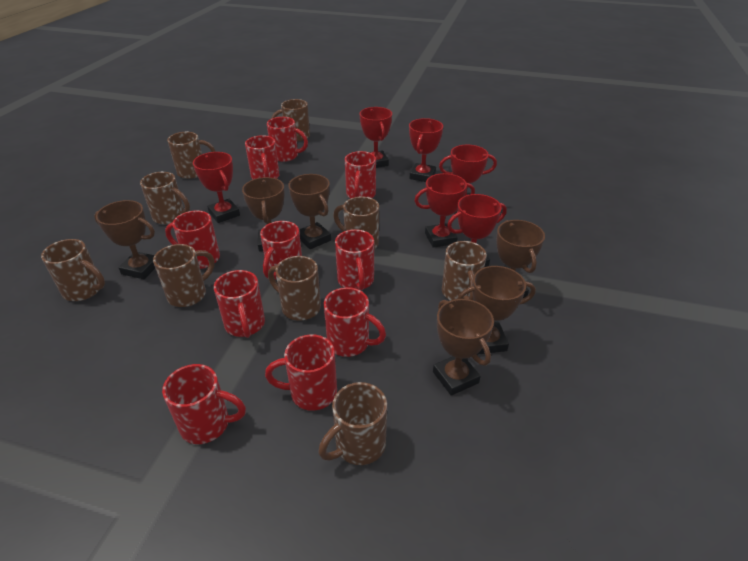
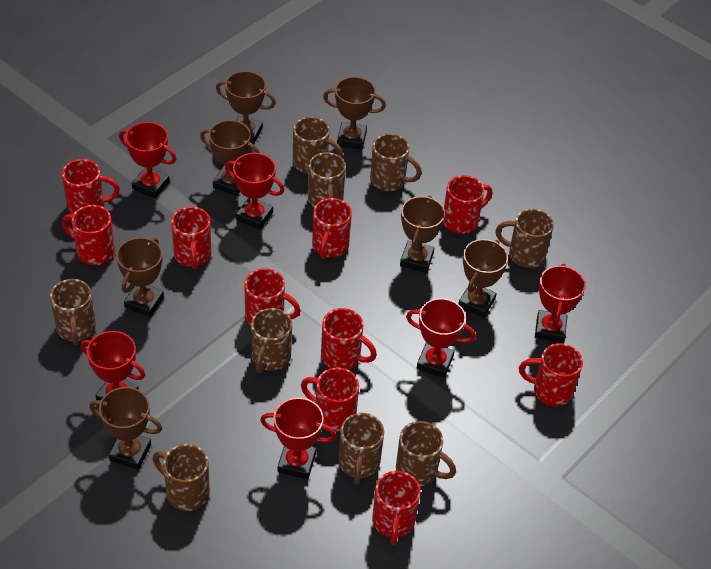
brown trophy: [94,200,155,279] [242,177,285,252] [288,174,331,249] [433,299,494,396] [458,266,536,355] [496,220,545,298] = 6 -> [89,387,162,470] [116,237,164,317] [200,120,260,196] [216,71,276,144] [323,77,386,149] [400,195,445,273] [459,239,508,318] = 7

